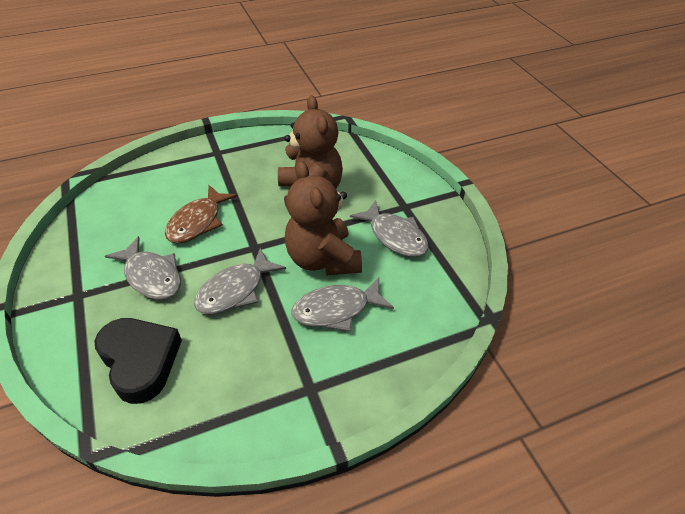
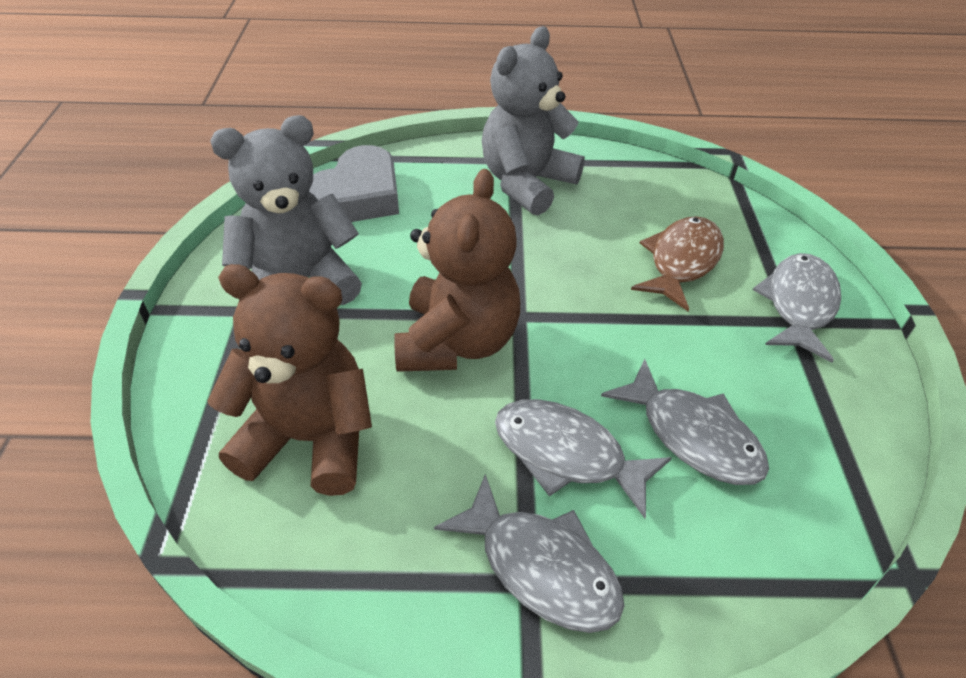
black heart: [94,318,182,404] = 1 -> none = 0
grey heart: none = 0 -> [309,145,399,222] = 1
grey teddy bear: none = 0 -> [210,115,362,305] [482,26,585,216] = 2

